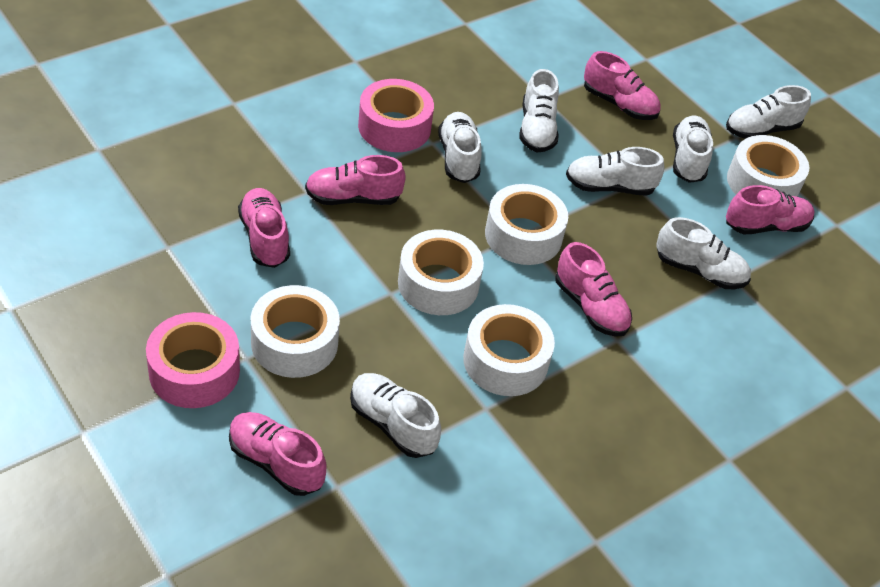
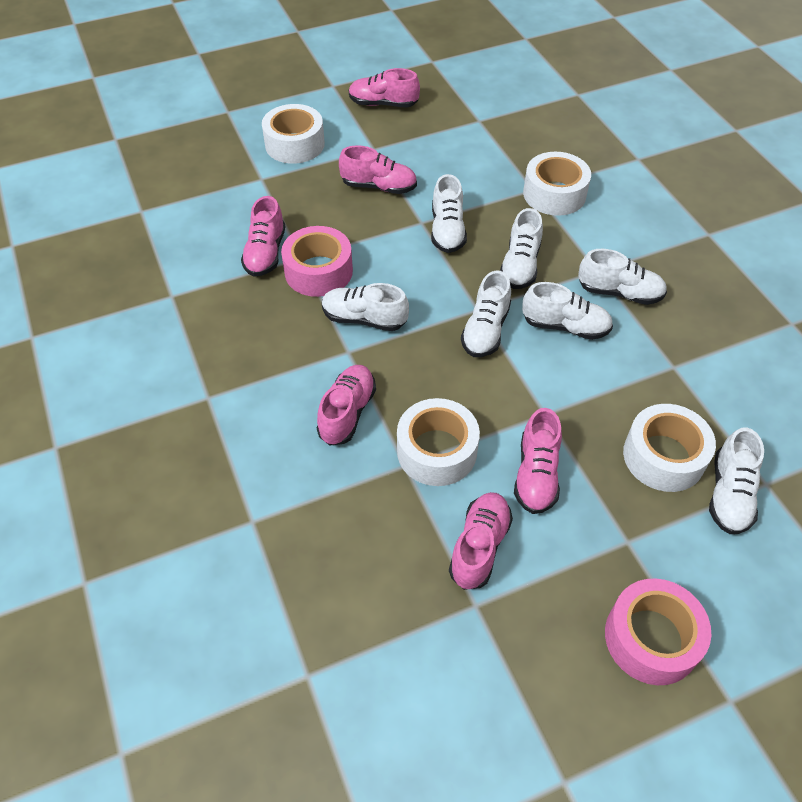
white tape: [251,285,340,378] [398,230,484,315] [463,304,555,396] [485,184,568,265] [727,135,809,197] = 5 -> [262,104,325,164] [397,398,480,486] [523,152,591,216] [623,404,716,492] = 4

